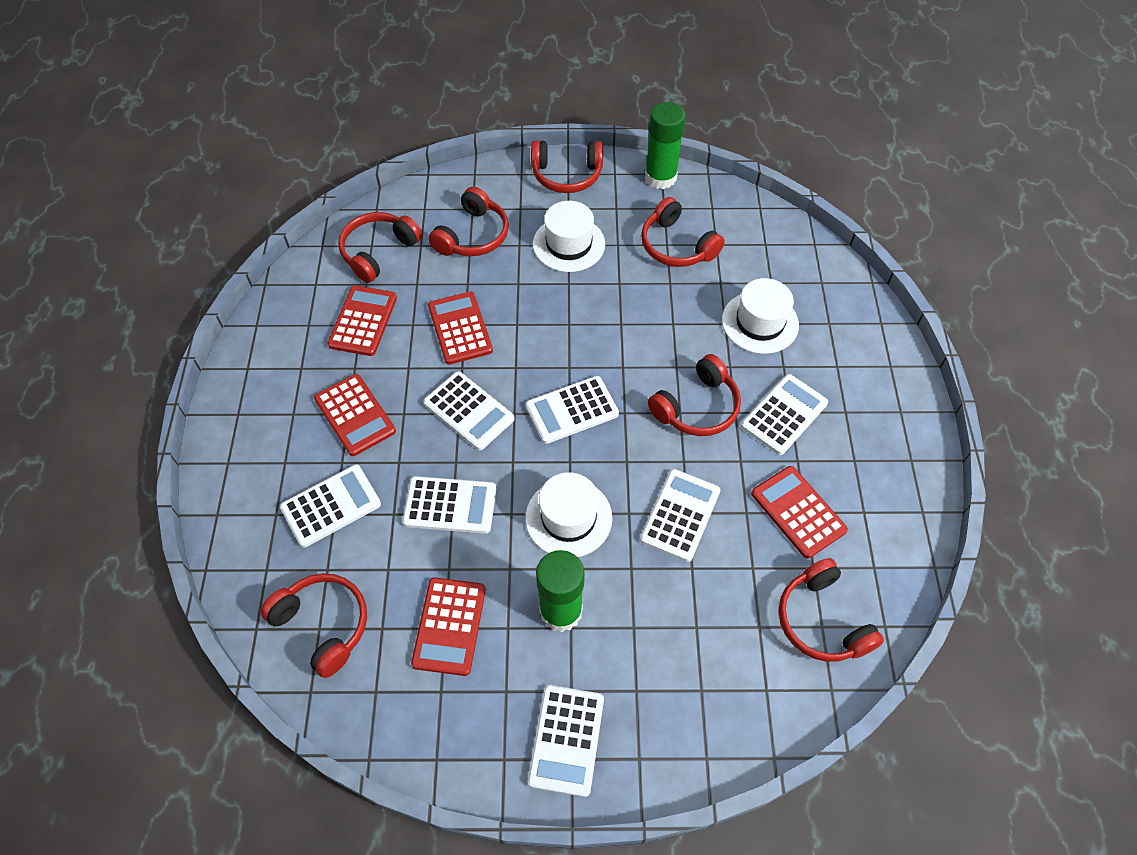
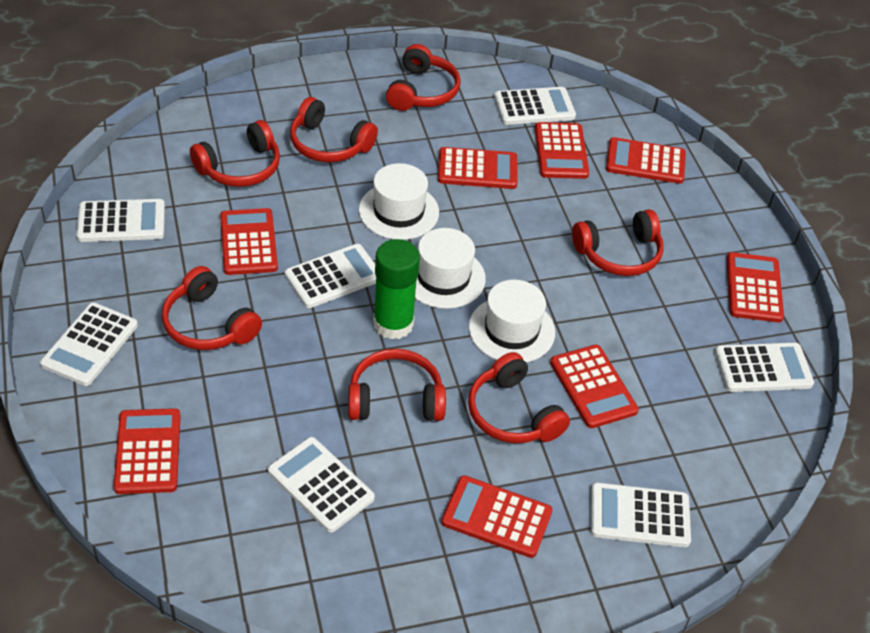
green glue stick: [536,550,585,632] [645,102,686,189] = 2 -> [373,239,420,339] = 1
red calculator: [314,374,396,456] [327,285,397,356] [411,577,486,676] [428,292,493,365] [751,466,848,559] = 5 -> [113,408,181,494] [220,208,278,275] [438,147,517,189] [441,475,553,558] [535,122,589,179] [550,345,639,428] [606,137,686,184] [726,252,784,322] = 8

